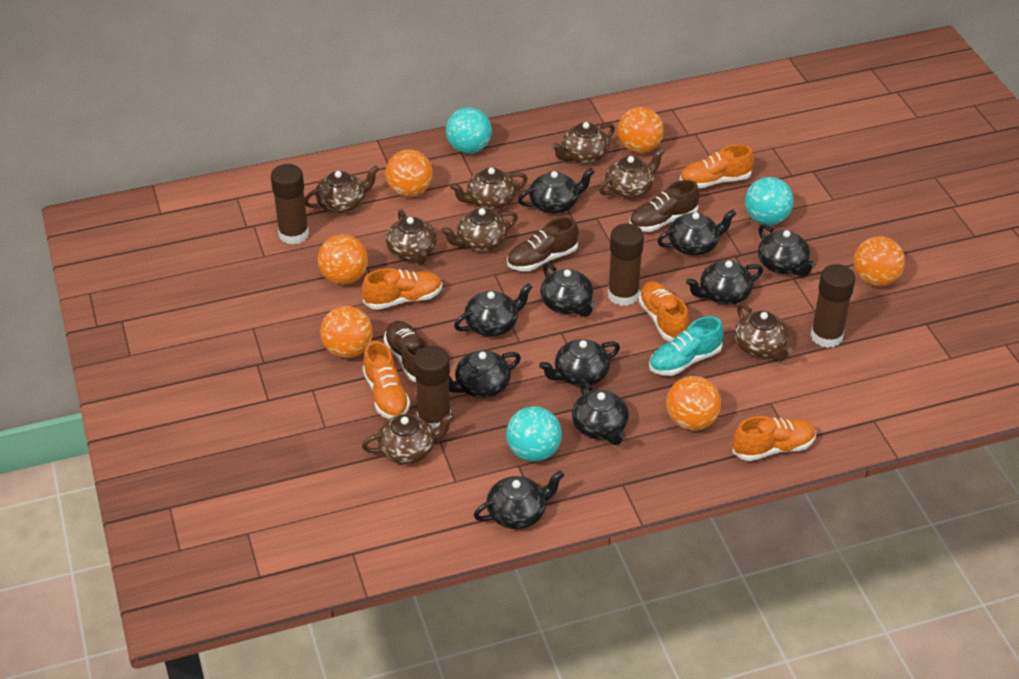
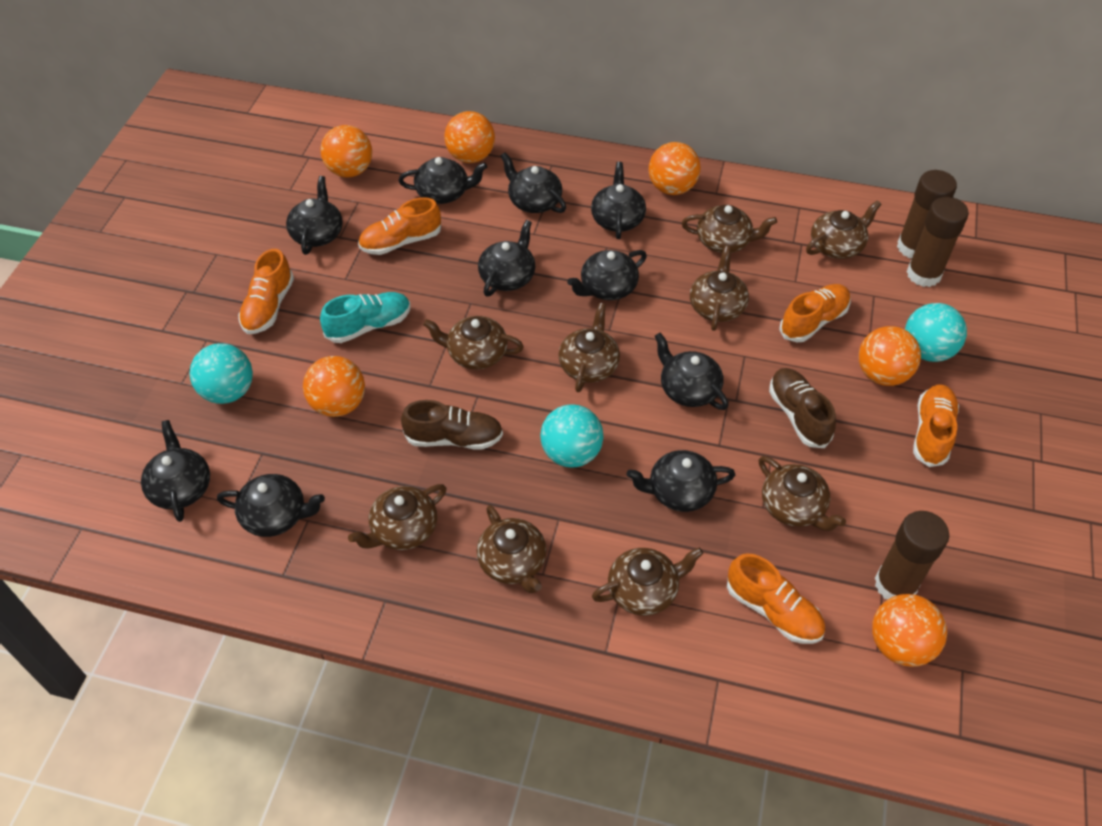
brown glue stick: [271,164,309,244] [413,346,451,429] [608,224,644,306] [810,264,855,348] = 4 -> [875,511,949,599] [897,170,957,258] [907,197,969,287] = 3
brown shoe: [384,321,429,382] [507,217,579,271] [629,180,699,232] = 3 -> [401,400,503,450] [769,368,836,448] = 2
brown teapot: [304,165,379,213] [362,413,455,464] [386,209,437,265] [441,208,518,252] [450,168,528,210] [551,122,615,164] [599,148,665,198] [734,303,792,361] = 8 -> [348,484,447,550] [423,316,524,370] [476,505,547,593] [558,303,620,392] [592,547,703,616] [682,205,777,253] [690,246,749,331] [759,456,846,531] [806,200,881,259] = 9

